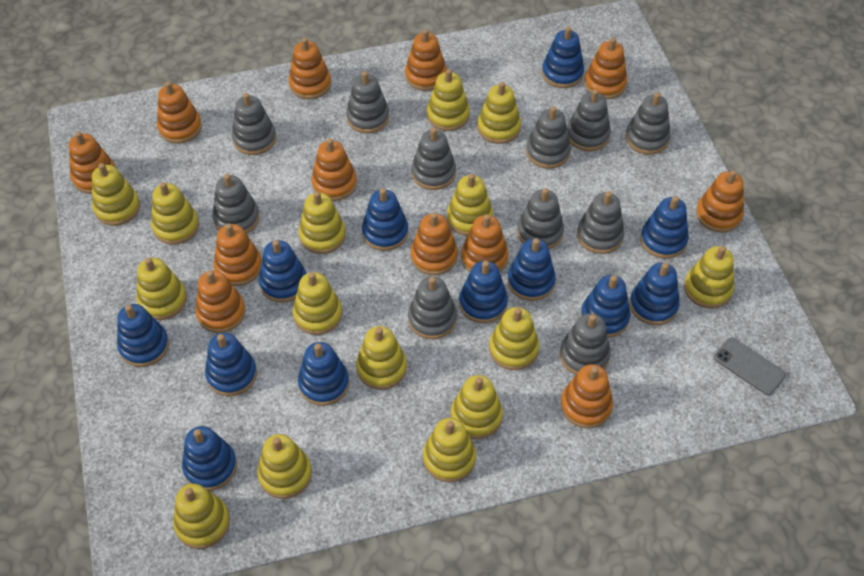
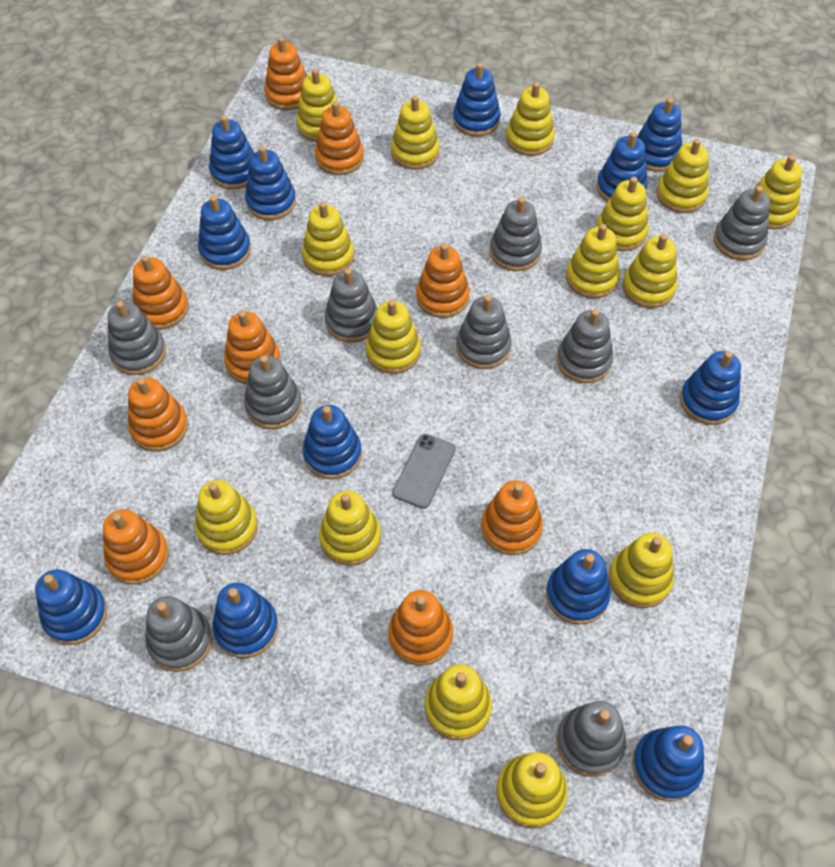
grey stacking toy: [213,174,260,234] [232,93,276,155] [346,71,389,133] [408,276,457,339] [411,128,456,190] [517,188,564,249] [526,106,571,169] [560,313,611,375] [567,89,611,151] [577,191,625,254] [626,92,671,155] = 11 -> [108,301,166,375] [145,596,213,672] [244,355,302,429] [325,268,378,343] [456,295,512,369] [490,197,542,271] [556,309,613,383] [556,701,626,777] [713,186,770,260] = 9
orange stacking toy: [69,131,115,194] [157,81,202,144] [195,270,246,333] [214,223,262,286] [289,38,331,99] [311,138,357,201] [405,29,447,91] [411,213,458,275] [461,214,508,272] [560,364,613,428] [584,37,627,99] [696,170,744,233] = 12 -> [103,509,169,584] [128,377,188,451] [133,255,189,330] [224,310,281,384] [264,37,307,110] [315,101,364,175] [388,590,453,666] [416,243,470,318] [481,480,543,555] = 9

